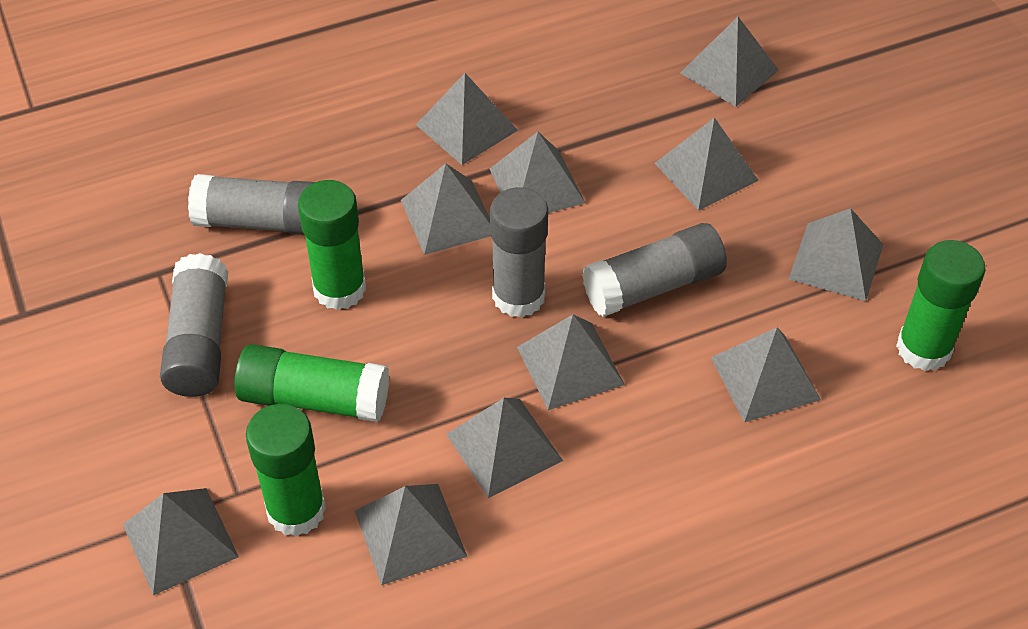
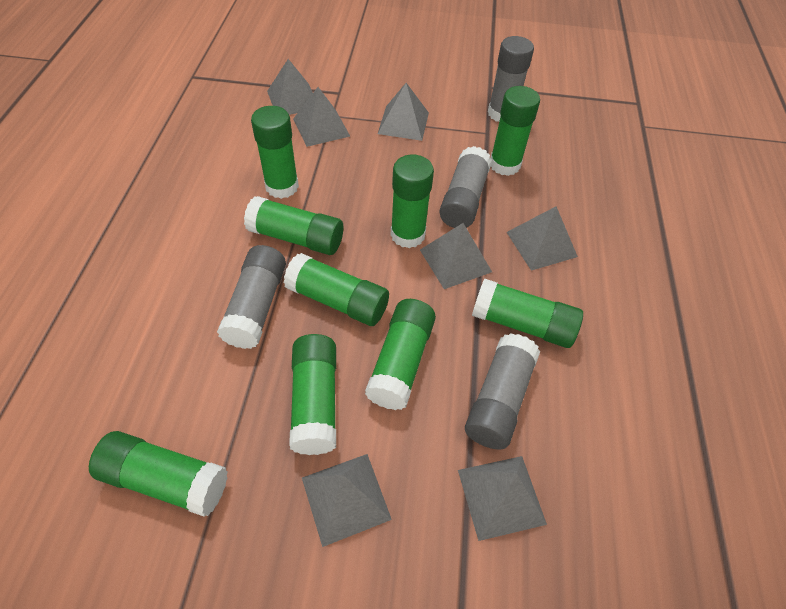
green glue stick: [234,344,389,422] [246,404,326,537] [298,180,366,310] [896,240,985,371] = 4 -> [89,431,228,517] [244,196,343,255] [251,106,299,199] [283,253,389,326] [289,334,336,455] [365,299,436,410] [391,155,434,248] [472,279,583,348] [490,86,540,176] = 9
grey pyramid: [123,488,239,595] [355,484,467,585] [401,163,491,255] [416,73,518,165] [446,398,563,498] [490,132,585,213] [517,314,625,410] [655,117,759,211] [680,17,779,107] [711,327,821,422] [789,208,883,301] = 11 -> [267,59,313,115] [293,87,350,147] [302,454,392,547] [378,83,429,141] [420,223,492,289] [458,456,547,541] [507,206,578,271] = 7

